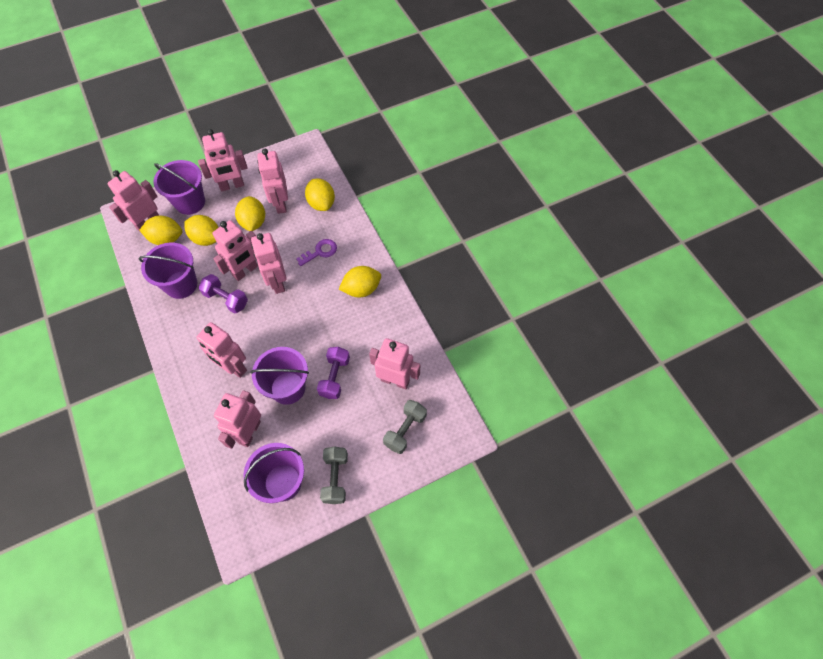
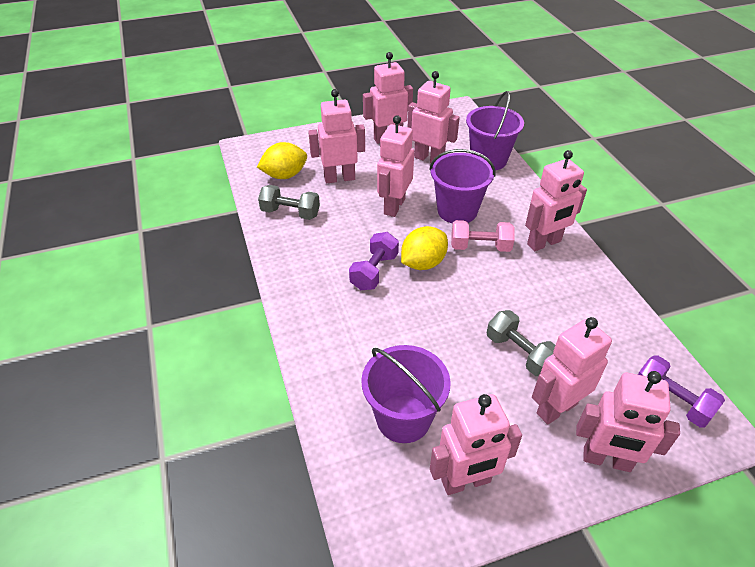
pink dumbbell: none = 0 -> [451,220,515,252] = 1
purple bucket: [139,243,197,299] [154,160,205,215] [244,443,304,503] [250,347,309,405] = 4 -> [361,345,451,443] [429,149,495,223] [466,91,524,170] = 3
purple key: [296,239,337,266] = 1 -> none = 0
yellow lemon: [139,215,182,245] [185,215,219,246] [235,196,265,231] [305,179,335,211] [339,266,381,297] = 5 -> [257,142,307,179] [401,226,448,270] = 2

